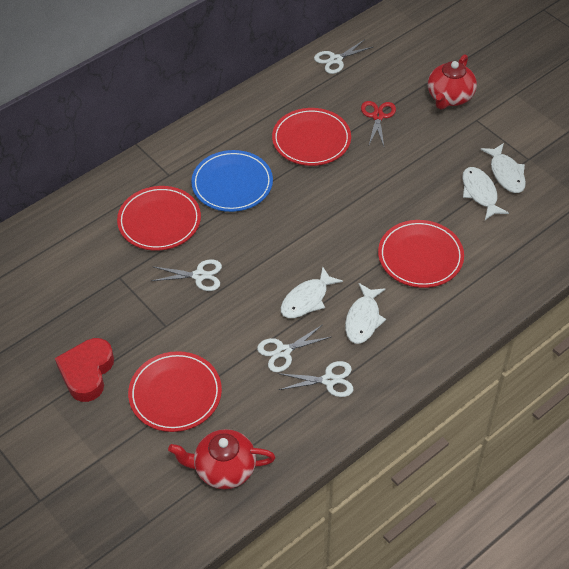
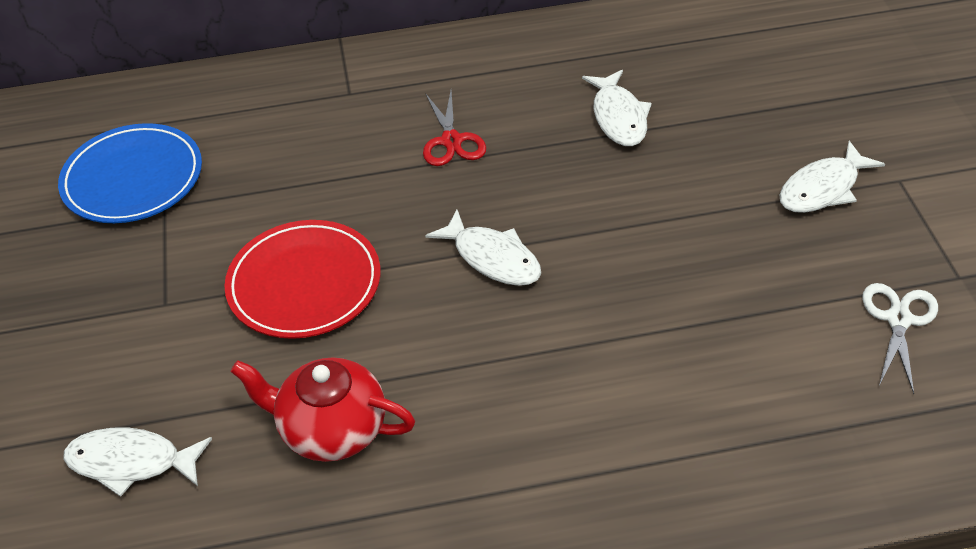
red heart: [55,338,114,402] = 1 -> none = 0
red plate: [117,186,201,251] [128,351,222,432] [272,108,351,166] [378,220,464,288] = 4 -> [224,220,380,339] = 1
red teapot: [168,429,275,489] [428,54,477,110] = 2 -> [231,358,415,462] = 1
white scissors: [151,259,222,291] [257,325,331,372] [278,361,353,397] [314,39,373,74] = 4 -> [862,283,938,394] = 1

